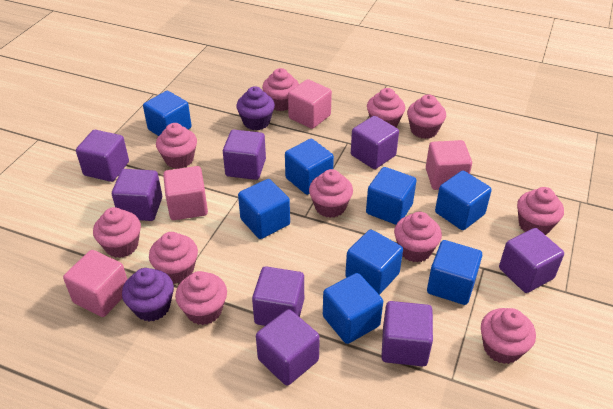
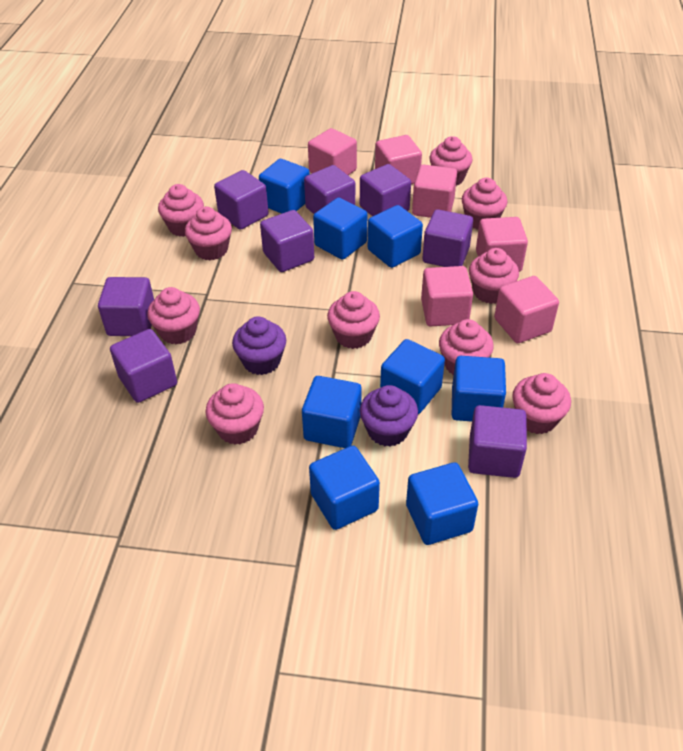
pink cube: [63,250,127,317] [163,166,208,220] [288,79,332,129] [426,140,472,190] = 4 -> [308,128,357,175] [375,135,422,184] [412,164,457,218] [421,266,473,326] [476,217,528,272] [494,276,559,343] = 6
pink cupcake: [93,207,141,258] [149,232,198,284] [156,123,197,169] [175,271,227,325] [262,68,299,111] [309,169,353,218] [367,88,405,127] [394,212,442,263] [407,94,446,139] [481,308,536,364] [517,187,564,235] = 11 -> [147,287,200,344] [158,184,204,237] [185,207,232,260] [205,383,264,445] [327,291,380,349] [429,136,472,186] [439,319,494,375] [462,178,507,229] [469,248,519,304] [512,373,571,434] = 10

